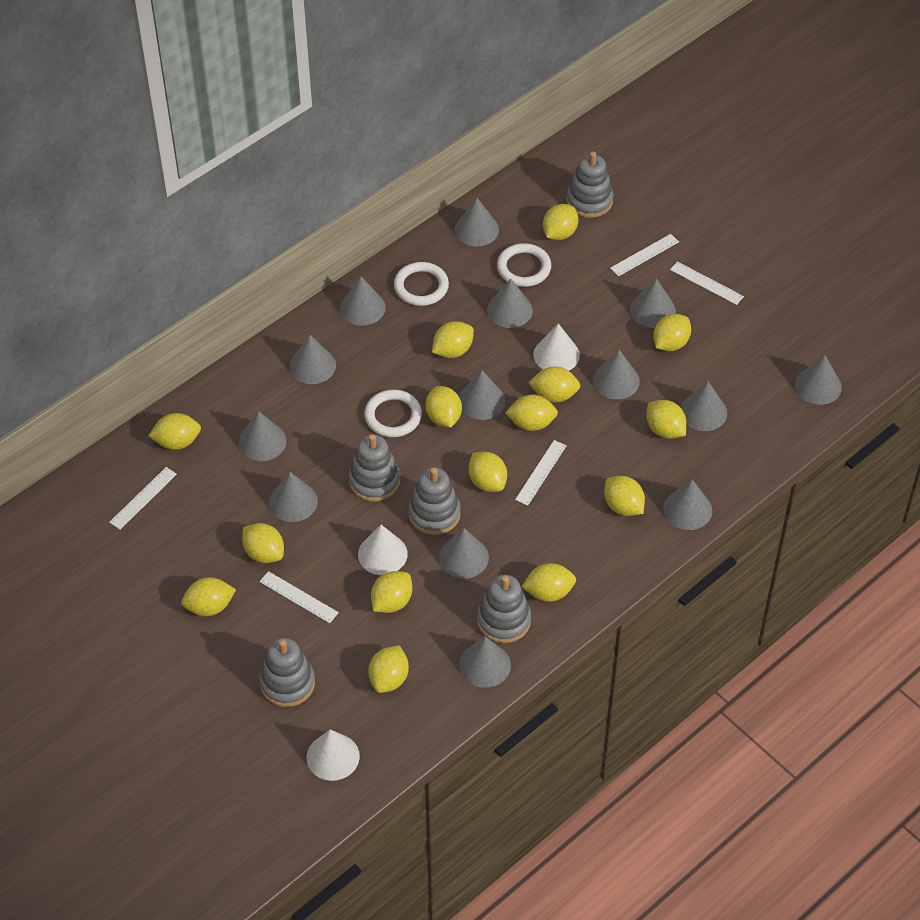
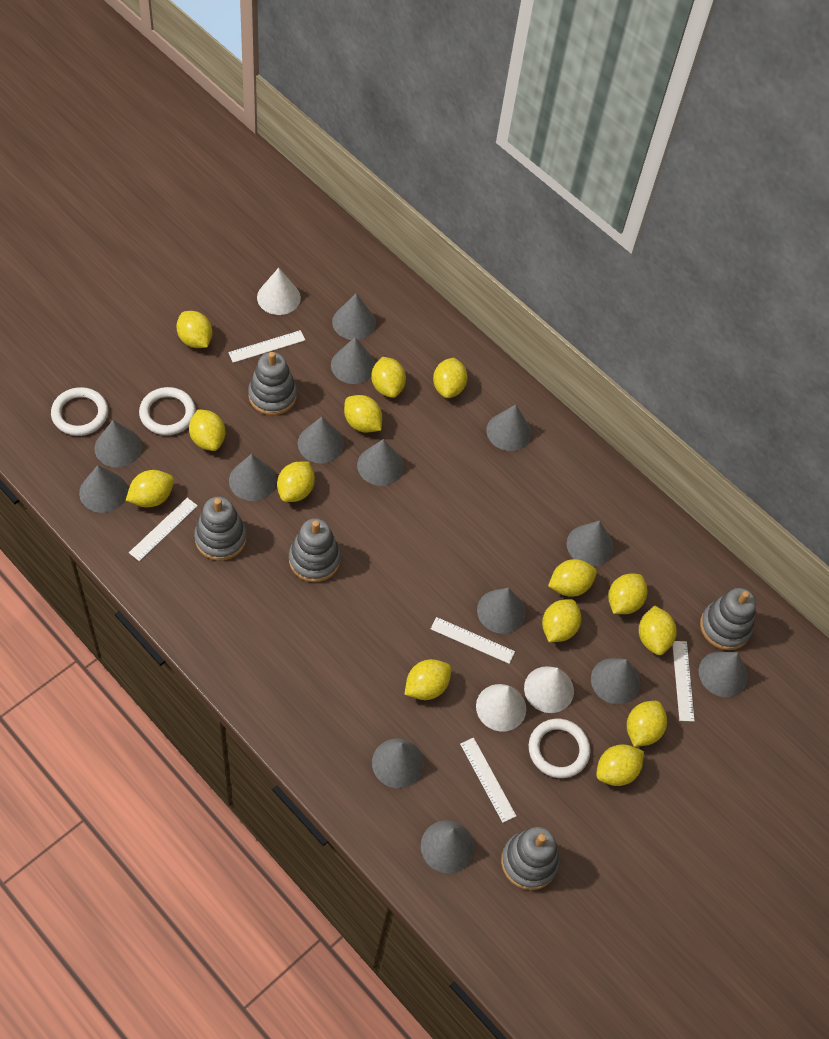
yellow lemon: [148,413,201,450] [181,577,236,616] [242,523,284,563] [368,645,409,693] [371,571,412,613] [426,386,462,427] [432,321,474,358] [468,452,507,492] [505,395,558,431] [521,563,576,602] [529,366,580,402] [543,204,578,240] [604,476,645,516] [647,400,687,439] [653,314,691,351] = 15 -> [126,470,174,507] [176,311,212,348] [189,409,225,451] [277,462,315,502] [344,395,382,433] [371,357,406,398] [404,659,451,700] [433,358,468,398] [542,599,581,642] [548,559,597,597] [596,744,644,786] [608,574,647,614] [627,701,667,747] [639,606,677,655] = 14

